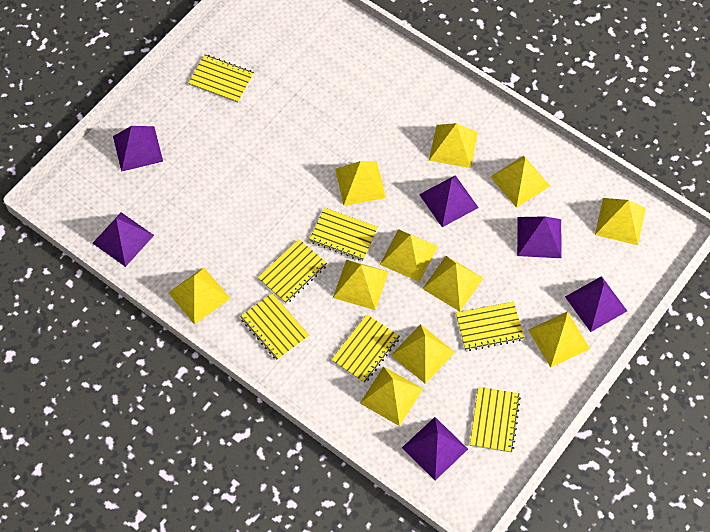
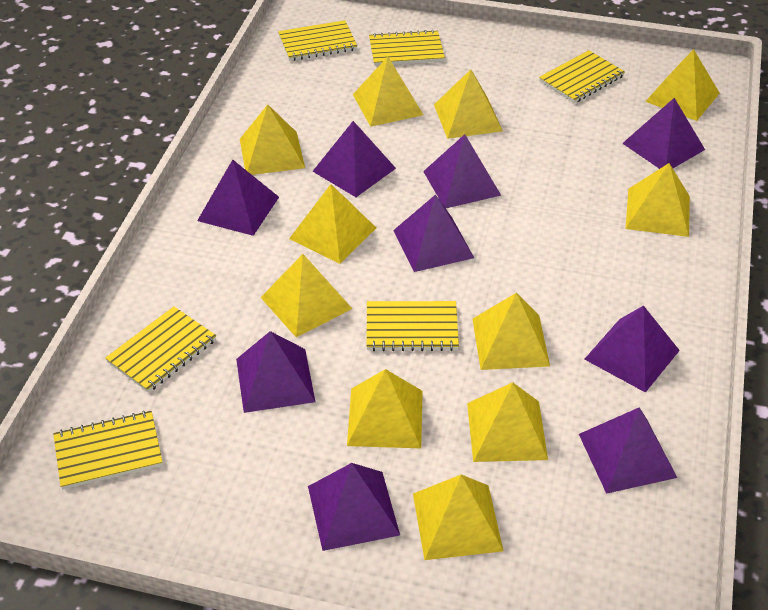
purple pyramid: [92,212,154,267] [113,126,163,172] [402,417,468,480] [419,175,479,227] [517,216,562,258] [565,276,627,332] = 6 -> [197,160,279,236] [236,331,315,413] [308,463,400,551] [313,121,396,197] [393,194,474,272] [423,134,501,208] [579,407,677,494] [584,305,680,393] [622,98,705,169] = 9
yellow notebook: [188,54,254,103] [240,293,309,361] [258,239,328,304] [309,208,378,261] [331,314,400,383] [456,302,524,351] [470,387,521,453] = 7 -> [53,411,162,489] [105,307,216,393] [278,20,357,61] [366,301,459,351] [369,30,445,66] [539,50,625,103] = 6

